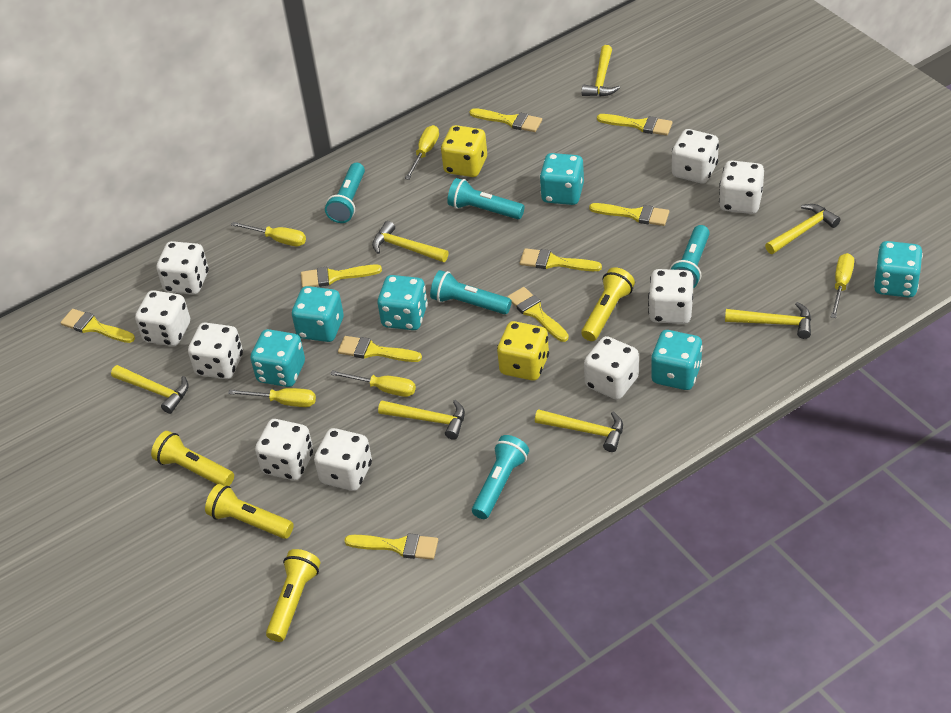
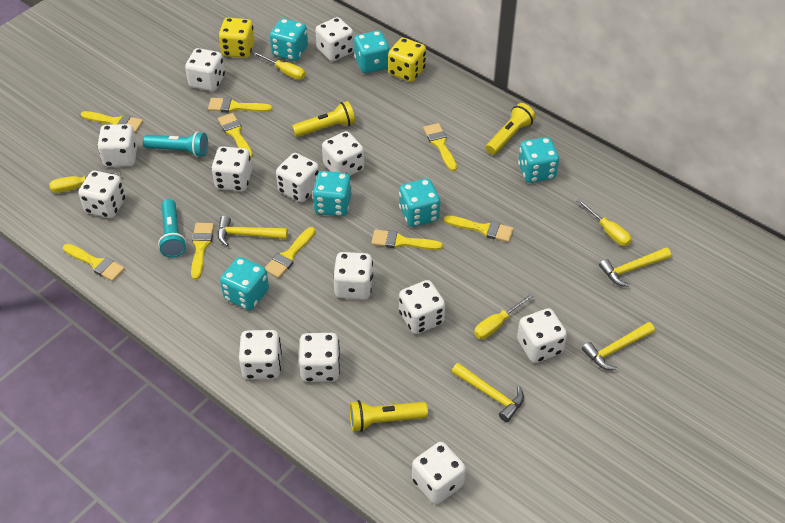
turquoise flashlight: [325,163,365,223] [430,270,512,314] [447,178,525,219] [472,435,529,519] [670,225,710,288] = 5 -> [143,131,208,157] [158,199,187,258] = 2
white dice: [135,290,190,346] [156,241,208,295] [188,322,243,379] [255,419,313,480] [314,428,372,491] [584,336,639,400] [648,269,693,324] [672,129,719,183] [719,161,764,214] = 9 -> [78,171,126,218] [97,124,138,167] [185,48,225,91] [211,146,252,191] [239,330,282,379] [276,153,319,202] [299,333,340,382] [315,17,354,61] [322,131,364,176] [333,252,373,300] [399,280,445,334] [412,442,466,504] [517,308,567,363] = 13
yellow flashlight: [151,431,234,486] [205,484,294,539] [266,549,320,642] [581,267,635,341] = 4 -> [292,101,356,137] [349,400,428,432] [486,103,536,155] = 3
yellow hammer: [111,365,189,414] [372,221,449,262] [378,400,465,440] [535,409,623,452] [582,45,620,96] [725,302,811,339] [765,204,841,254] = 7 -> [218,215,288,246] [452,363,524,422] [582,322,655,370] [599,247,671,287] = 4
yellow screwdriver: [228,388,316,407] [231,222,306,246] [330,370,416,397] [405,125,439,180] [831,253,854,318] = 5 -> [49,172,121,193] [252,51,305,80] [474,293,534,339] [577,199,632,246] = 4

